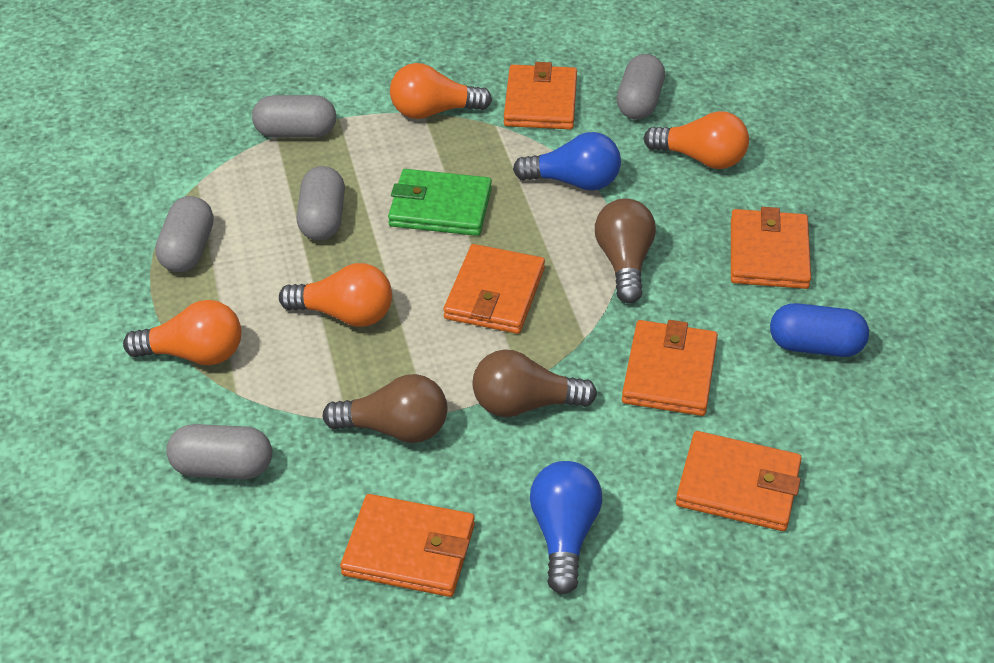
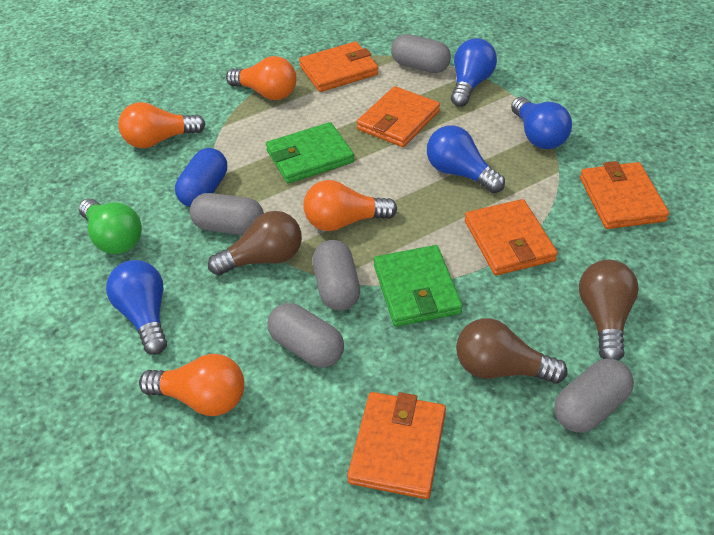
blue light bulb: [513,132,621,191] [530,461,602,594] = 2 -> [106,260,167,355] [427,125,505,193] [451,38,497,107] [511,97,572,149] = 4
green light bulb: none = 0 -> [79,199,142,254] = 1
green wallet: [388,169,492,236] = 1 -> [266,122,354,184] [374,245,462,327] = 2
orange wallet: [340,494,475,597] [444,244,545,334] [504,62,577,129] [622,320,718,416] [676,431,802,531] [731,207,811,289] = 6 -> [299,41,378,92] [347,392,446,499] [357,86,440,147] [465,199,558,275] [580,161,669,229] = 5

